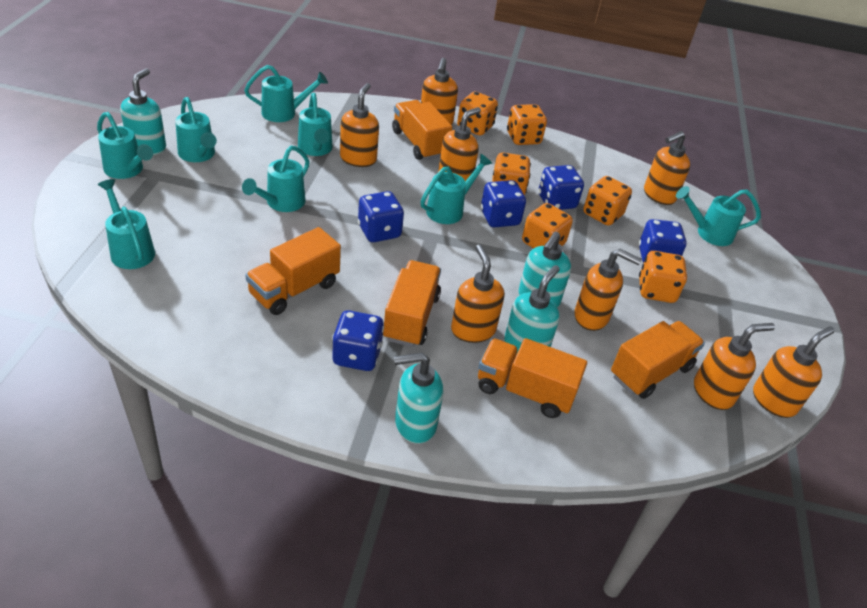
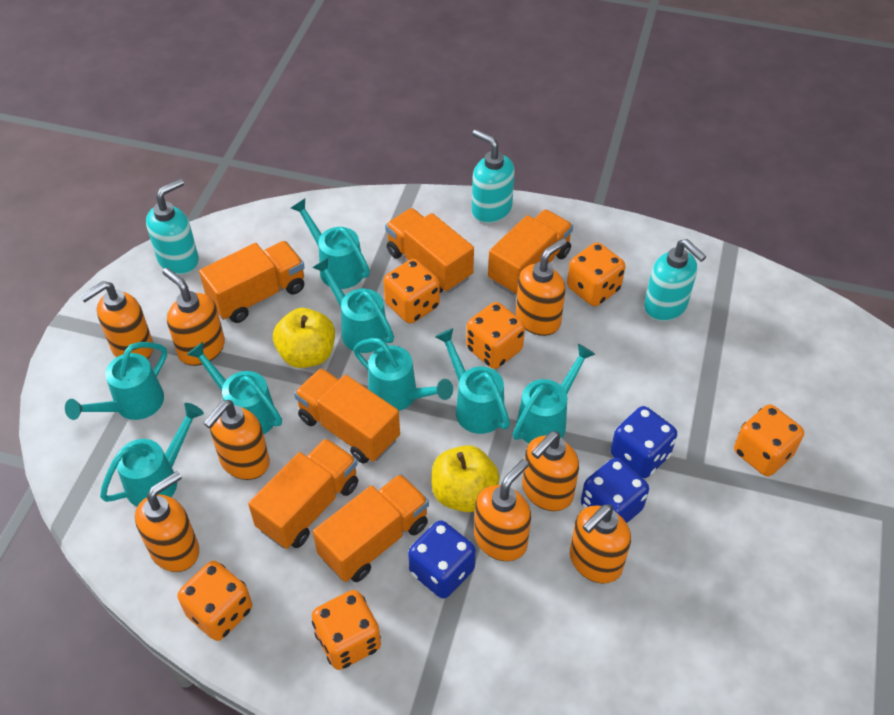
blue dice: [332,310,384,371] [358,191,404,242] [481,180,526,227] [538,165,584,210] [639,219,687,263] = 5 -> [408,520,476,599] [581,458,649,523] [611,406,677,478] = 3
orange truck: [245,227,341,315] [383,260,441,347] [392,100,452,160] [478,338,587,418] [611,321,705,399] = 5 -> [199,241,305,323] [248,438,358,549] [294,368,400,464] [313,474,429,582] [385,208,474,293] [488,210,573,295] = 6
turquoise soap dispenser: [120,68,166,155] [394,352,443,444] [504,265,560,355] [519,232,571,307] = 4 -> [146,179,199,275] [472,129,515,223] [644,239,707,321] = 3
yellow apple: none = 0 -> [273,308,335,368] [432,445,499,512] = 2

